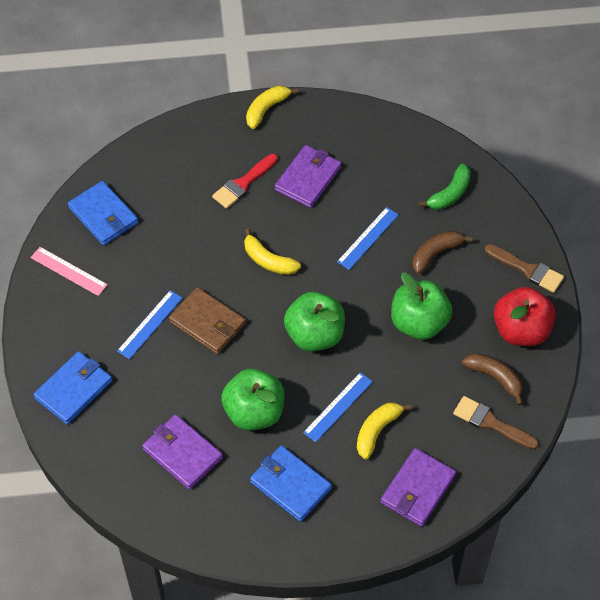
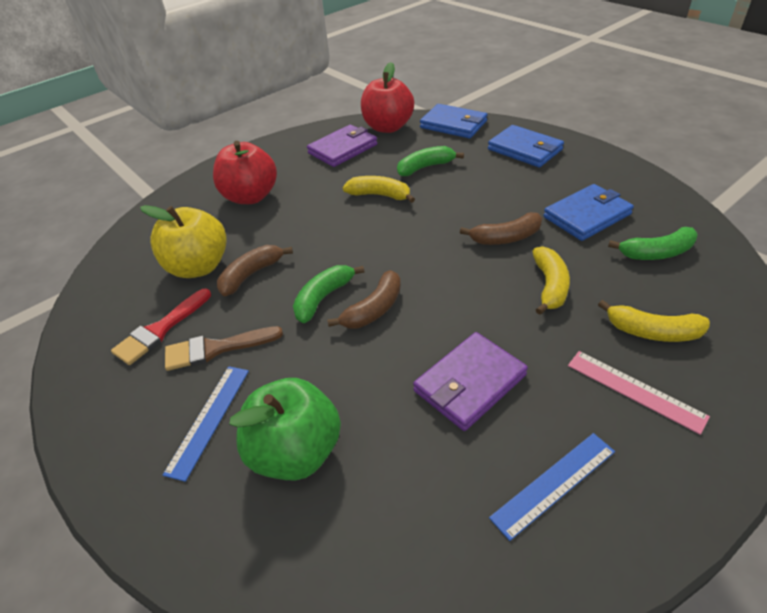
blue ruler: [117,290,183,359] [303,372,373,442] [337,207,399,270] = 3 -> [163,366,249,482] [489,433,615,541] = 2
brown banana: [413,231,473,274] [462,353,523,406] = 2 -> [217,245,293,296] [327,270,401,328] [460,212,542,245] = 3
brown brush: [453,396,539,449] [485,244,564,293] = 2 -> [165,326,283,371] = 1
brown wallet: [169,287,246,354] = 1 -> none = 0
green apple: [221,369,284,431] [284,292,345,352] [391,273,452,340] = 3 -> [229,378,341,480] = 1
green banana: [419,164,471,210] = 1 -> [293,265,365,323] [397,146,464,176] [608,227,697,260] = 3
purple wallet: [142,414,223,490] [275,145,341,208] [380,448,456,527] = 3 -> [307,125,377,167] [413,332,528,431] = 2
red apple: [494,287,556,346] = 1 -> [213,141,277,204] [361,62,414,133] = 2
yellow apple: none = 0 -> [140,205,227,278] = 1

